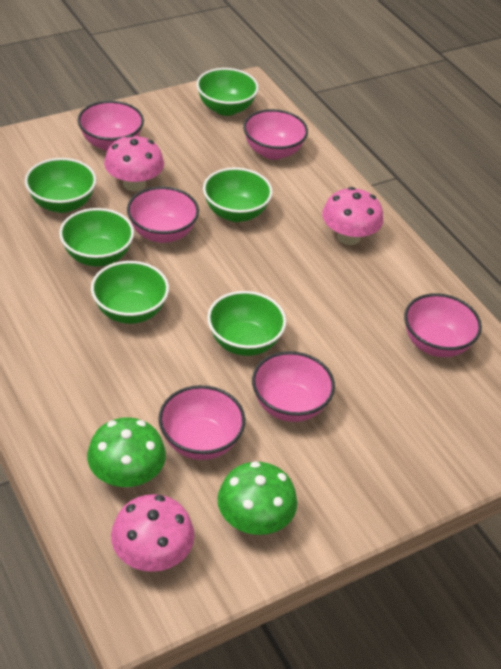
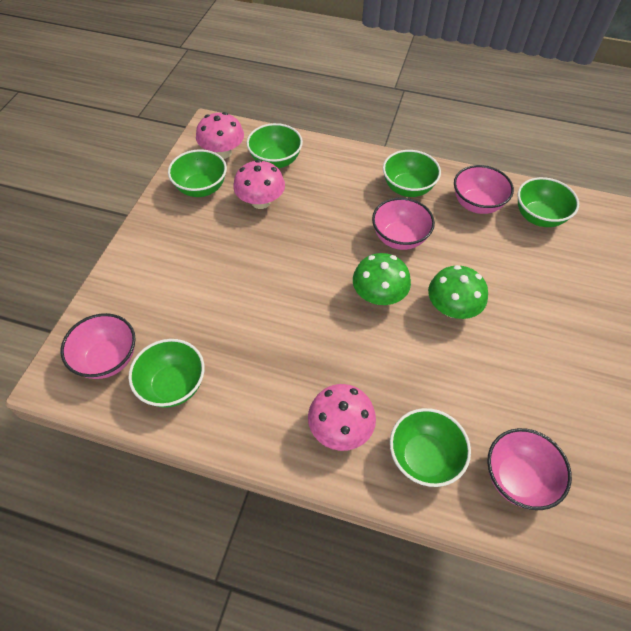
pink bowl: [77,101,144,151] [127,186,199,243] [158,385,245,460] [243,109,308,160] [252,351,335,422] [404,293,482,357] = 6 -> [61,313,136,379] [372,198,435,250] [454,165,514,214] [487,428,572,510] = 4

